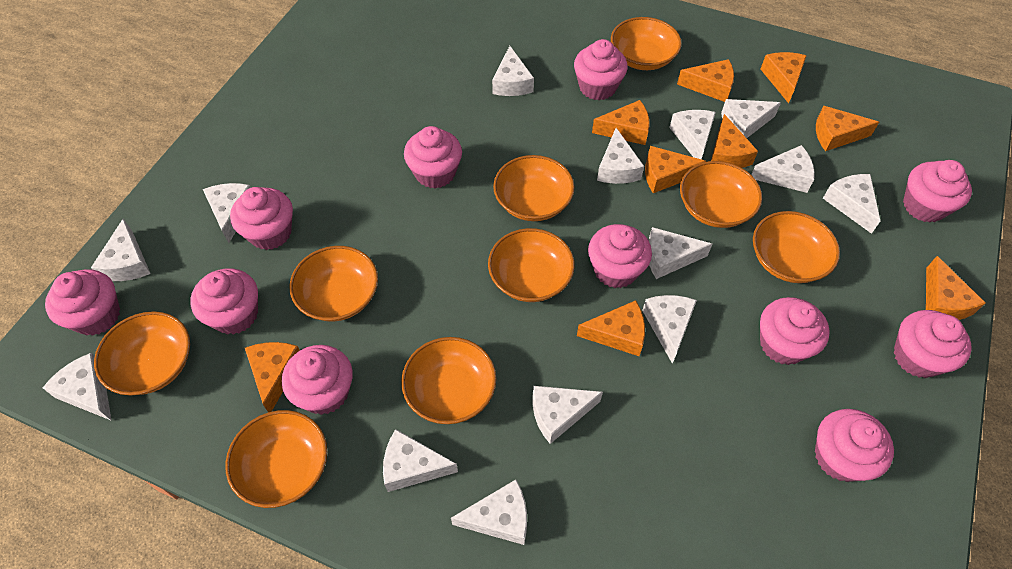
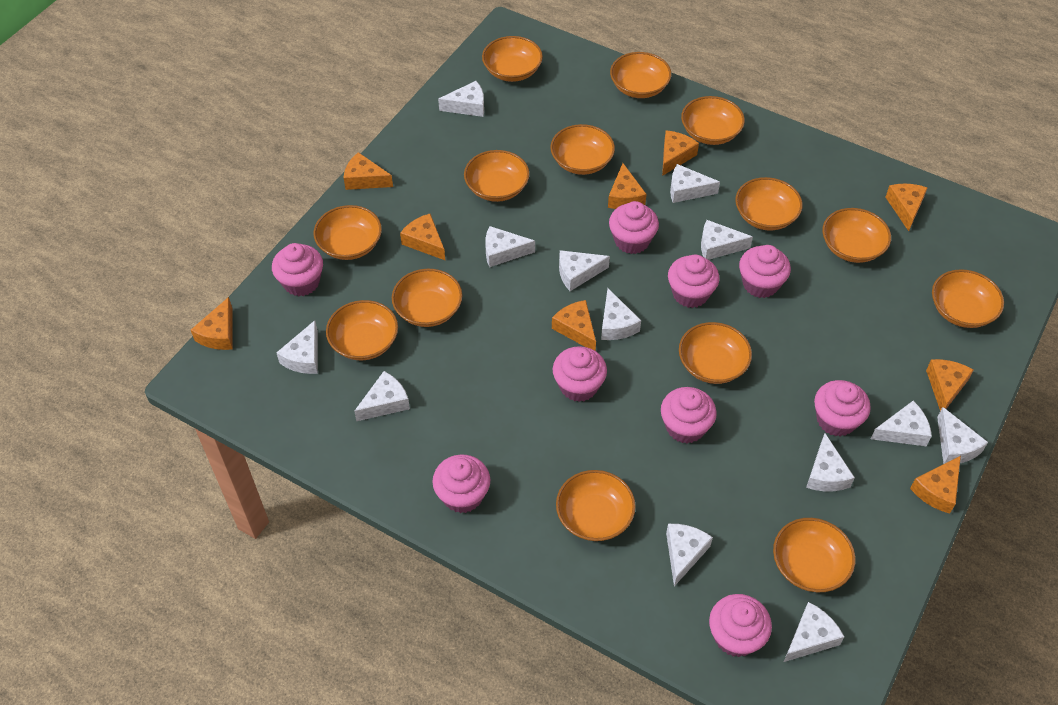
orange bowl: [94,311,190,395] [225,410,327,508] [290,246,378,321] [401,337,496,424] [488,228,575,302] [493,155,575,221] [611,17,682,70] [680,161,762,228] [753,211,840,283] = 9 -> [314,205,382,260] [326,300,398,360] [392,269,462,327] [464,150,530,202] [482,36,543,82] [550,124,615,175] [556,470,636,541] [610,52,671,98] [679,322,752,384] [681,96,745,145] [735,177,803,231] [773,518,855,592] [822,208,891,263] [932,269,1004,328] = 14
pink cupcake: [45,269,120,336] [190,268,258,335] [230,187,293,250] [282,345,353,415] [404,126,462,189] [574,39,628,100] [588,224,652,288] [760,297,830,365] [815,409,894,482] [894,310,972,378] [903,160,972,223] = 11 -> [272,243,323,296] [432,454,490,513] [553,346,607,402] [609,201,659,254] [661,387,717,443] [668,255,719,308] [709,594,772,657] [739,245,791,298] [814,380,871,437] = 9
white cheese: [43,353,112,421] [91,219,151,281] [203,183,251,243] [383,429,458,492] [451,480,527,545] [492,46,534,96] [533,386,603,444] [597,128,644,184] [642,295,697,364] [649,227,712,279] [669,110,716,159] [721,99,781,138] [751,145,815,193] [823,174,880,234] = 14 -> [276,320,318,374] [354,371,410,421] [438,81,484,117] [485,226,535,267] [559,250,610,291] [601,288,641,340] [666,524,713,586] [670,164,720,203] [701,220,753,260] [784,602,844,662] [806,433,855,491] [871,401,932,446] [937,407,988,464] = 13

